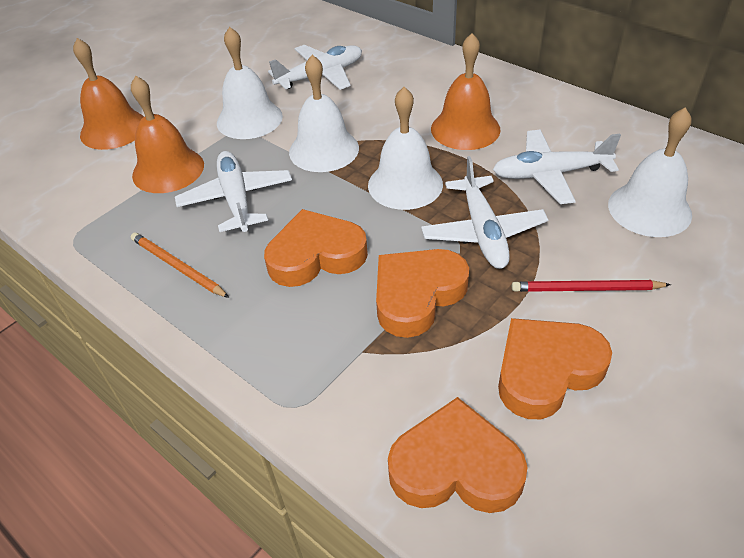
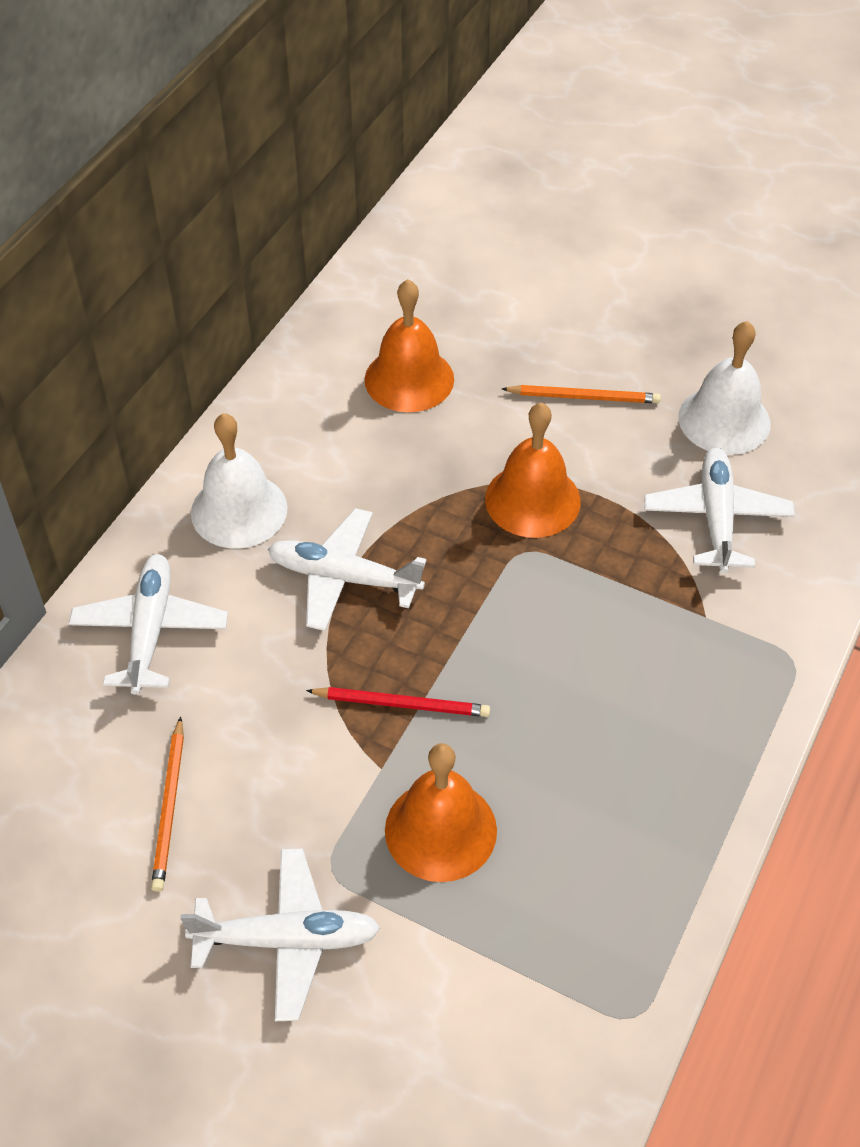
orange heart: [264,209,368,287] [376,249,469,338] [388,397,528,513] [498,318,612,419] = 4 -> none = 0
orange pencil: [131,233,229,298] = 1 -> [151,716,184,892] [502,385,661,403] = 2
white bell: [217,27,283,139] [289,55,359,172] [368,87,443,210] [608,108,692,237] = 4 -> [191,413,287,548] [678,321,771,455] = 2

